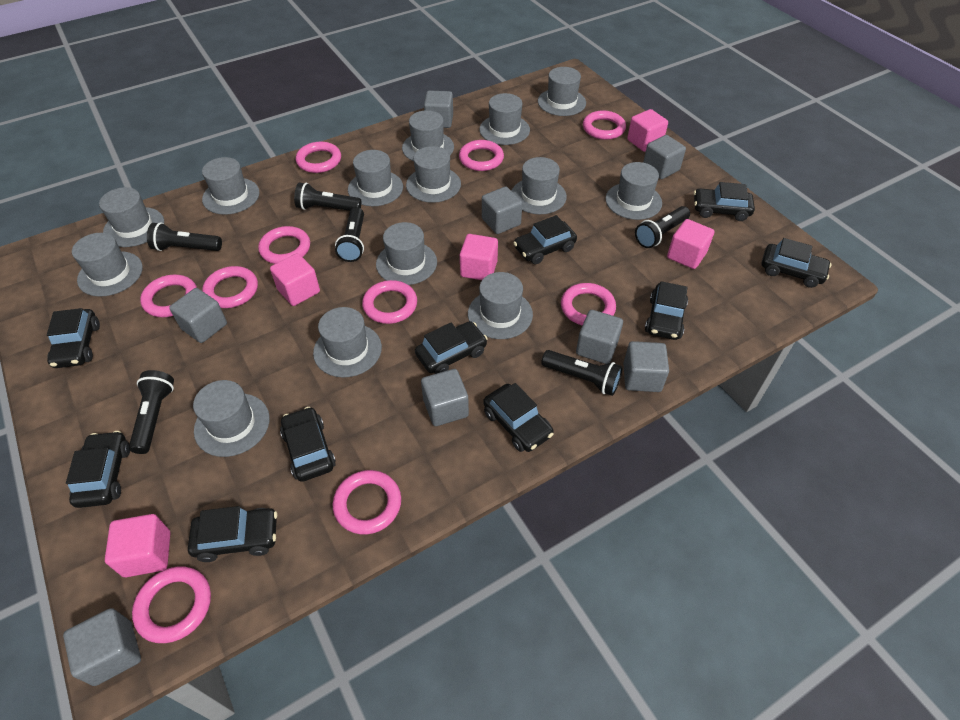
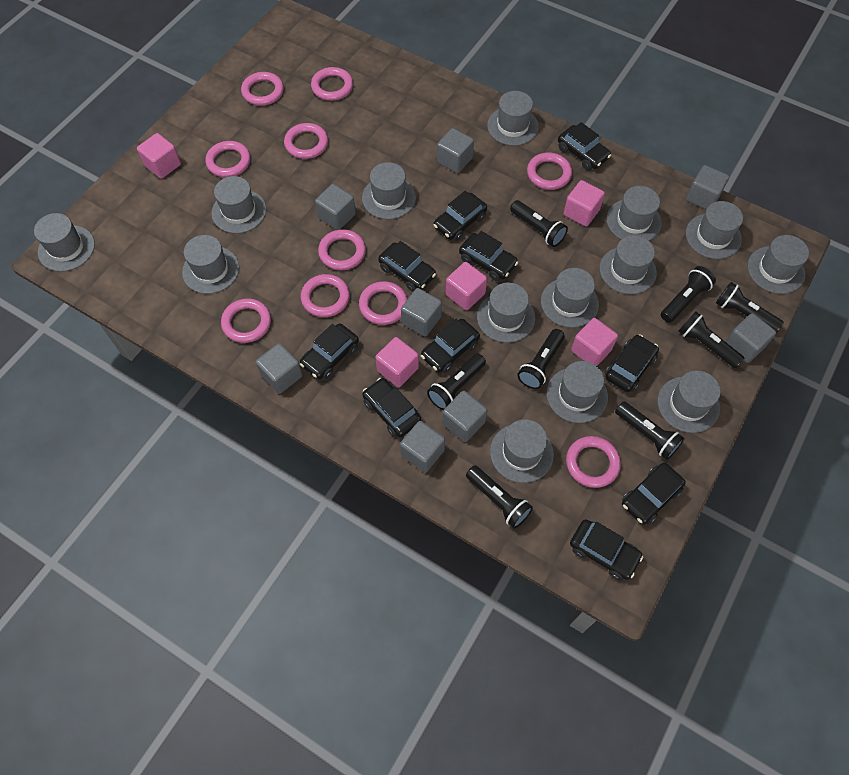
black flashlight: [129,370,174,454] [147,222,222,251] [294,182,361,211] [335,207,364,262] [541,350,623,396] [635,206,690,248] = 6 -> [427,353,486,410] [466,465,533,529] [510,200,568,247] [517,329,565,389] [615,401,685,460] [661,266,716,323] [679,311,744,368] [716,282,784,333] = 8

